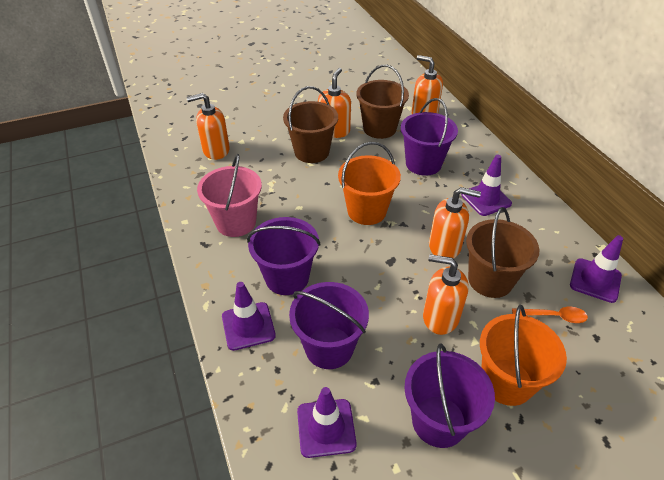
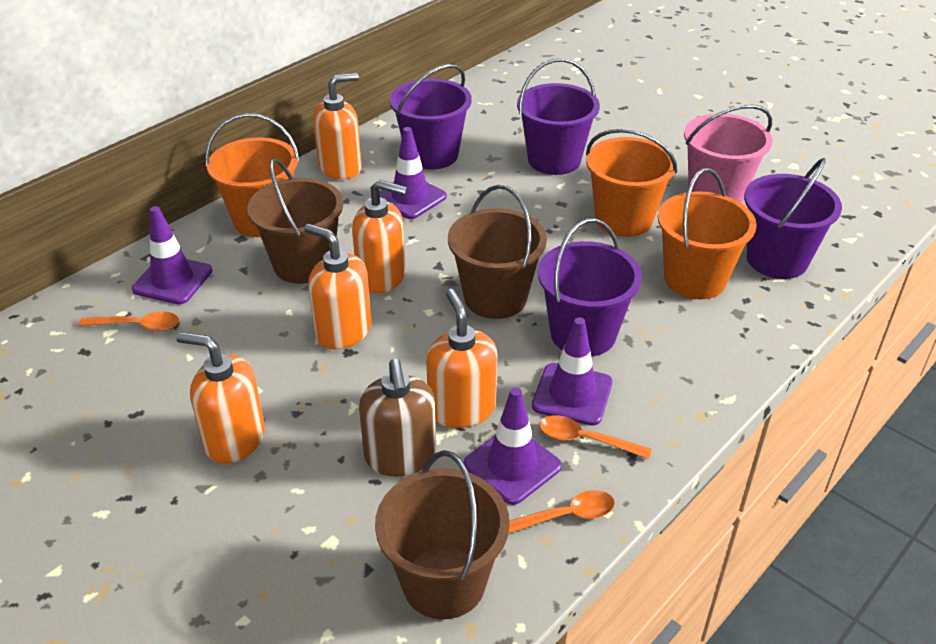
brown soap dispenser: none = 0 -> [359,359,436,477] = 1
orange bucket: [338,142,401,225] [480,305,567,406] = 2 -> [205,113,300,237] [586,128,677,237] [658,168,757,299] = 3
orange spoon: [512,307,588,323] = 1 -> [79,311,179,331] [508,490,615,534] [539,415,652,459] = 3

